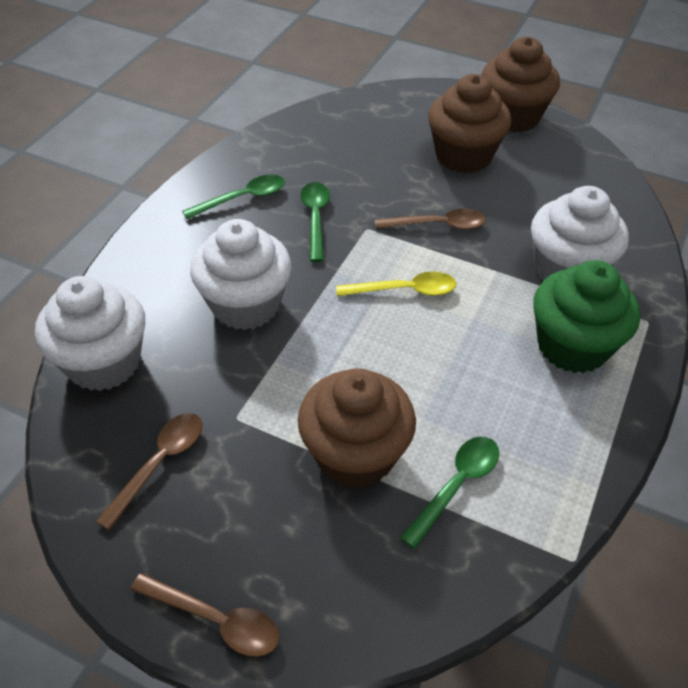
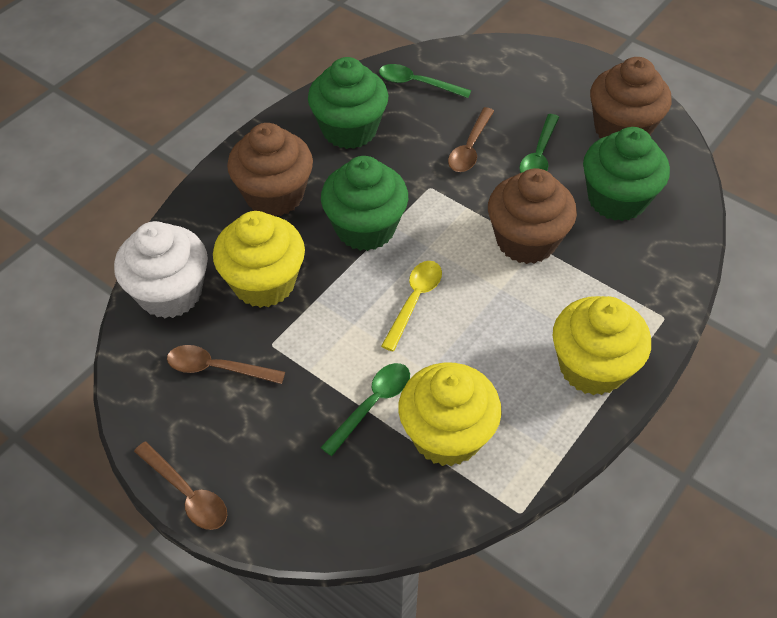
green cupcake: [533,260,640,373] = 1 -> [308,57,388,149] [321,156,408,251] [583,127,670,221] = 3
white cupcake: [35,276,145,391] [190,219,292,330] [531,186,629,280] = 3 -> [114,221,208,318] = 1
yellow cupcake: none = 0 -> [213,211,305,308] [398,362,502,466] [553,296,651,395] = 3

